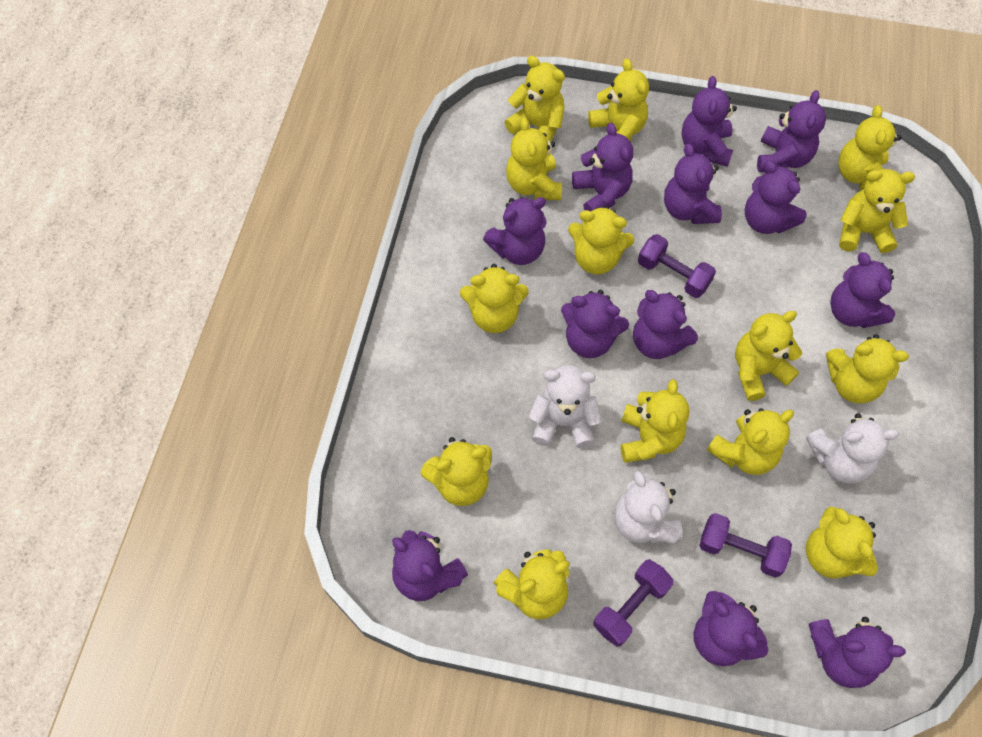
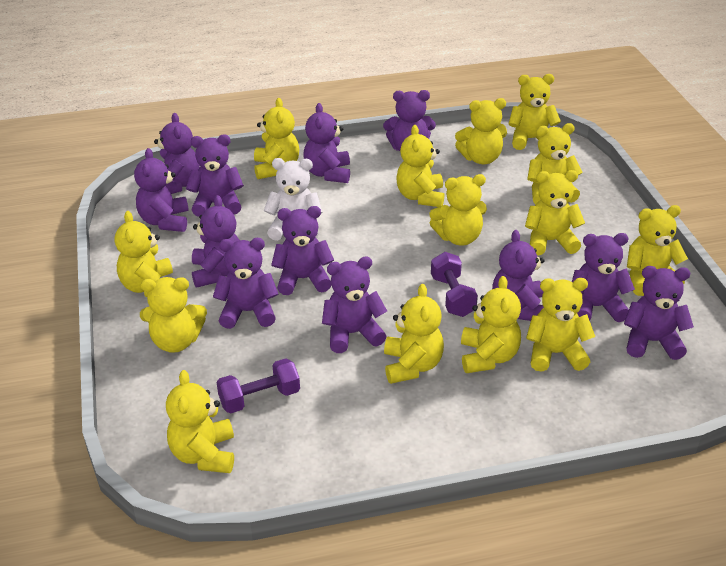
purple dumbbell: [593,559,674,647] [638,234,716,298] [699,513,792,577] = 3 -> [217,358,300,413] [431,252,478,317] = 2
white teddy bear: [529,365,602,448] [615,471,683,544] [806,413,900,483] = 3 -> [263,158,323,241] = 1

